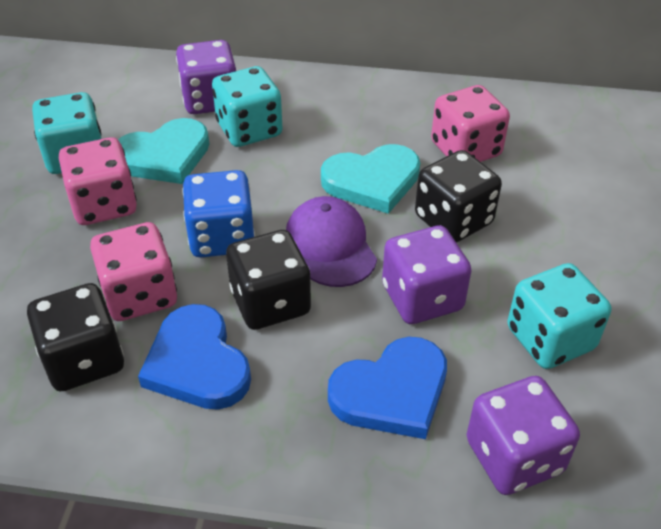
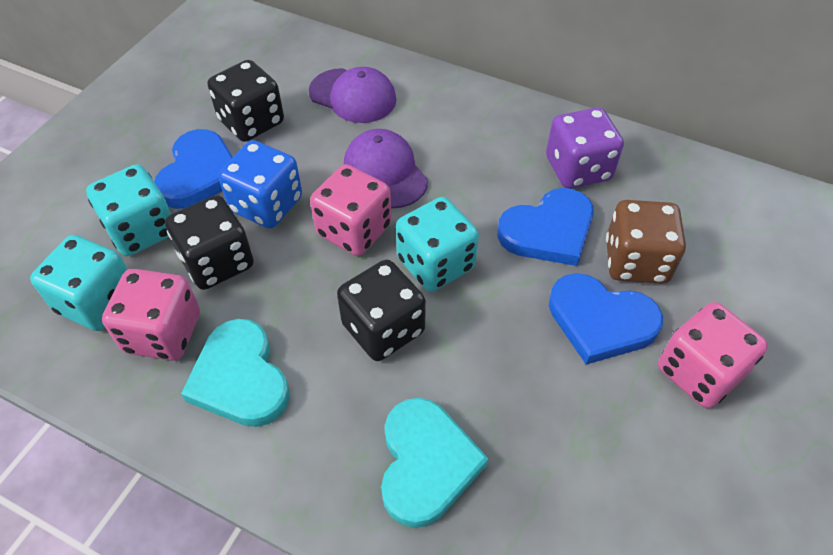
blue heart: [138,304,251,410] [328,337,447,439] = 2 -> [154,129,233,209] [497,188,594,266] [549,273,663,364] = 3
brown dice: none = 0 -> [606,200,686,284] = 1
purple cap: [286,196,377,287] = 1 -> [309,67,397,123] [344,129,428,208] = 2
purple dice: [176,40,236,114] [382,225,472,324] [466,376,580,495] = 3 -> [546,107,624,189] = 1

